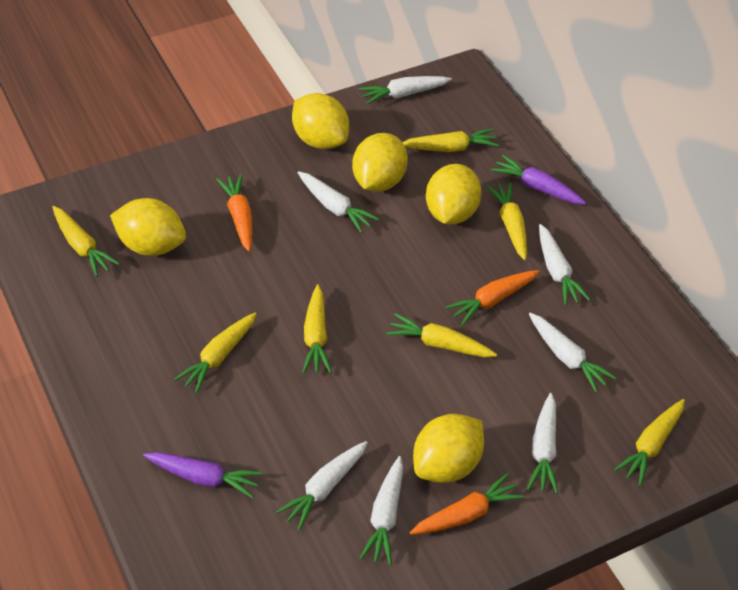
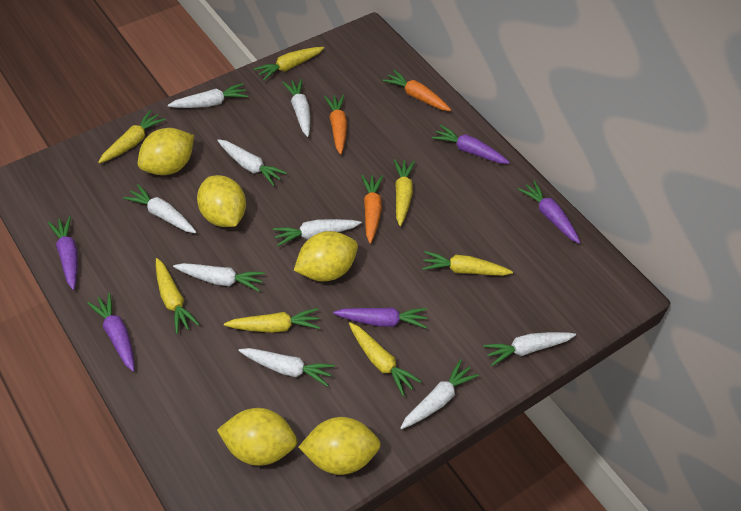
purple carrot: [143,452,262,498] [491,155,586,204] = 2 -> [48,216,78,290] [87,293,135,372] [333,307,427,329] [432,125,510,164] [518,180,581,244] = 5
white carrot: [276,441,368,530] [298,171,379,233] [359,76,452,105] [360,456,403,565] [527,393,558,494] [529,313,616,392] [539,224,590,306] = 7 -> [123,184,196,233] [168,83,248,108] [173,263,265,292] [217,139,287,186] [239,348,335,387] [273,219,361,246] [282,79,310,137] [400,359,479,429] [483,332,576,366] = 9

